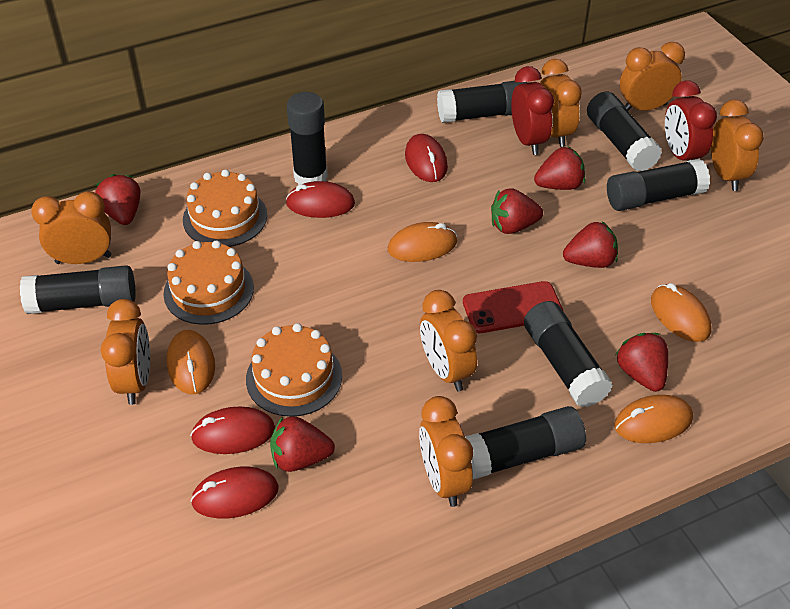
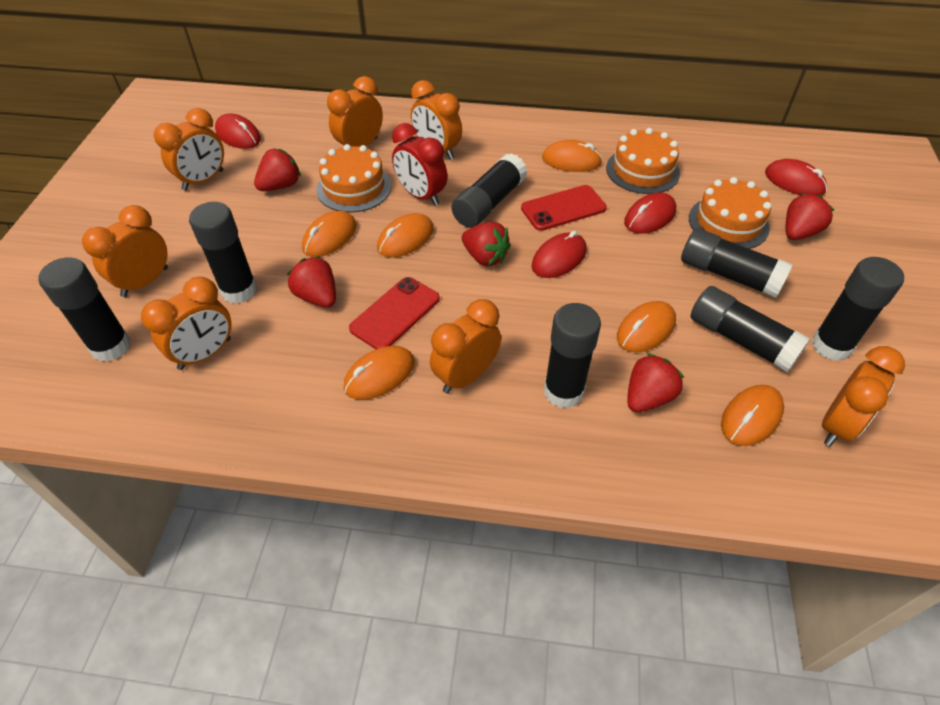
orange mouse: [167,330,215,394] [388,222,457,262] [614,395,693,443] [651,283,711,342] = 4 -> [302,211,357,257] [343,346,414,400] [377,213,434,258] [542,140,603,172] [617,301,676,352] [721,385,784,446] = 6
red clock: [511,66,554,155] [665,80,717,161] = 2 -> [392,123,447,206] = 1
red phone: [463,281,564,333] = 1 -> [349,277,440,349] [521,185,607,231] = 2
red strawberry: [95,174,140,225] [270,416,335,472] [491,188,543,234] [534,147,585,190] [563,221,618,268] [616,333,668,392] = 6 -> [254,148,301,191] [287,256,336,308] [462,222,511,266] [627,353,684,412] [786,194,835,240] = 5

